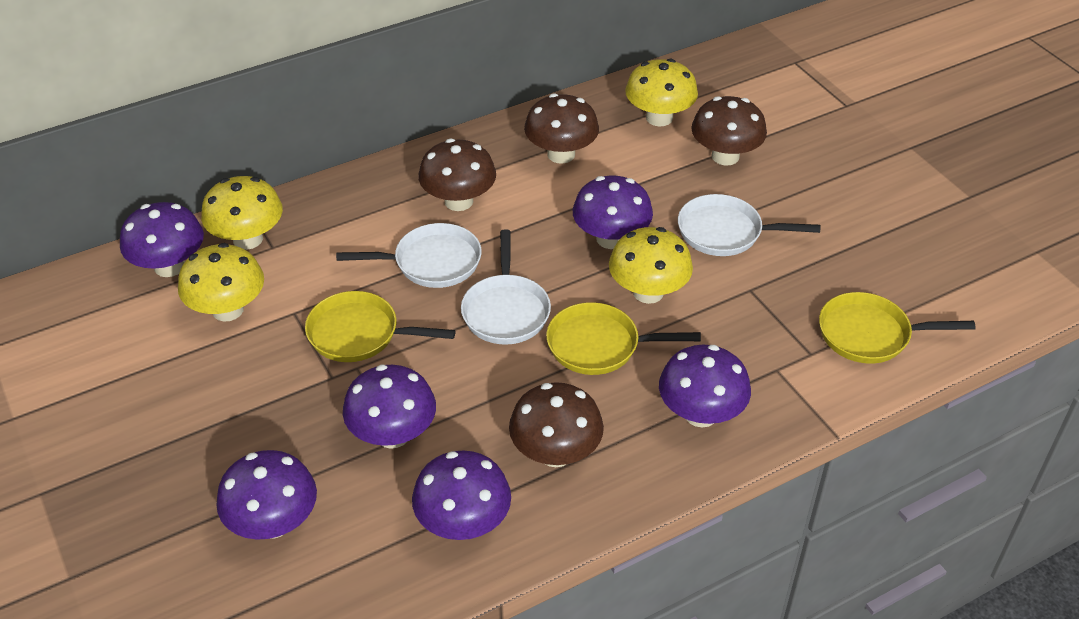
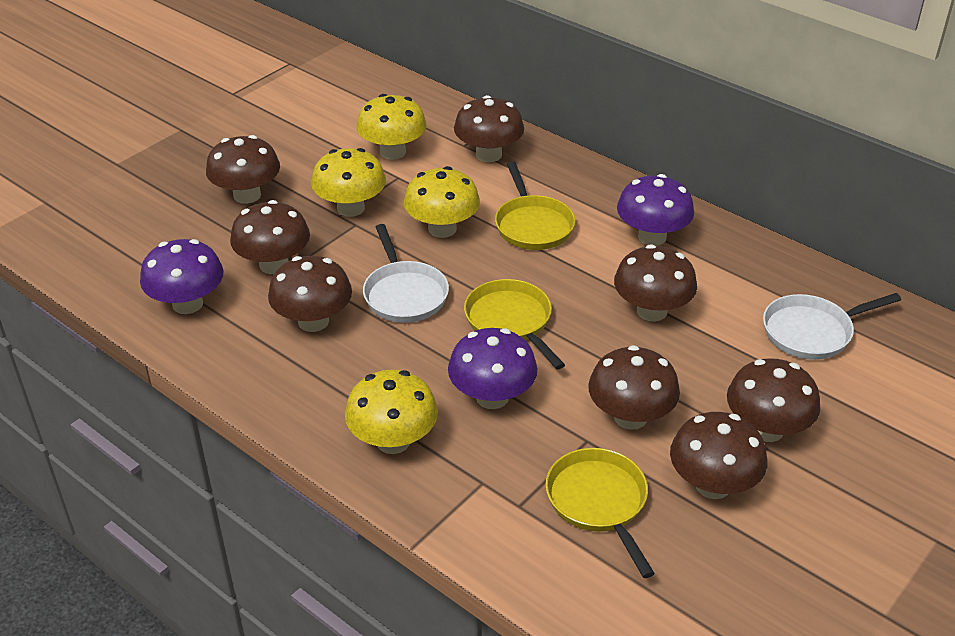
brown mushroom: [418,139,496,211] [509,382,604,467] [524,93,599,164] [691,96,767,166] = 4 -> [206,135,280,204] [230,200,310,274] [268,256,352,332] [454,95,524,162] [588,345,680,430] [614,244,697,322] [670,412,767,499] [727,358,821,442] = 8
purple mushroom: [120,202,204,277] [216,450,317,540] [343,365,436,449] [412,451,511,540] [573,176,653,249] [659,345,751,428] = 6 -> [140,239,224,314] [448,328,537,409] [617,174,694,246] = 3
white pan: [336,223,482,288] [461,229,551,345] [678,194,820,256] = 3 -> [363,224,449,323] [763,293,901,360] = 2

